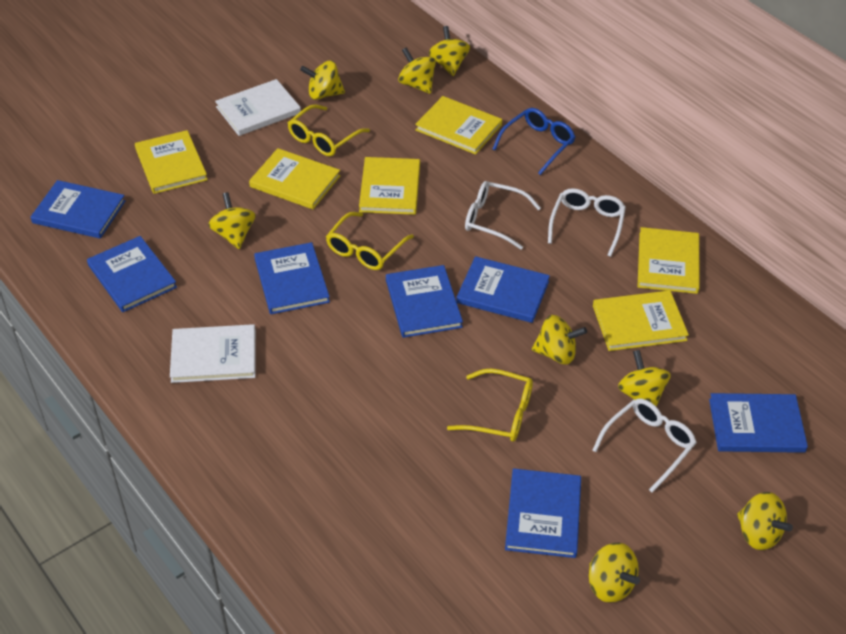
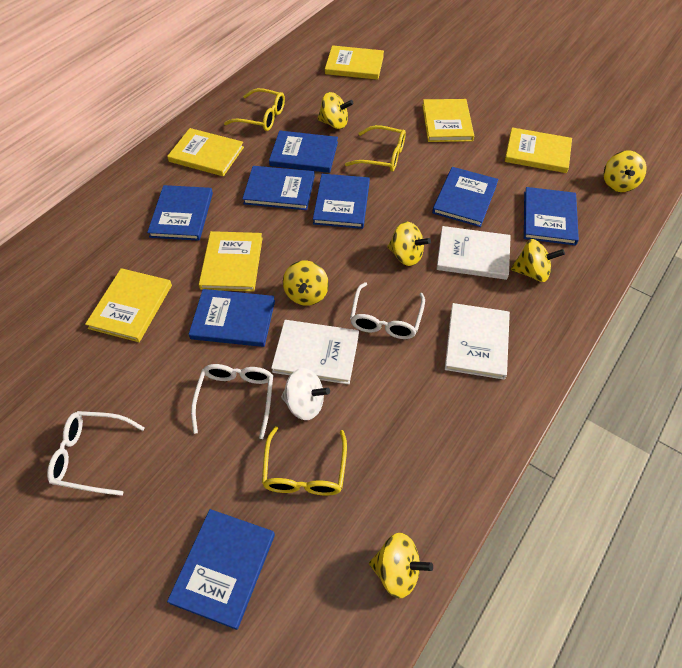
blue book: [31,180,126,239] [87,236,177,312] [254,242,330,314] [386,265,463,338] [456,256,550,323] [505,468,581,558] [709,393,808,453] = 7 -> [147,185,213,241] [167,509,275,630] [189,289,275,347] [242,166,315,210] [269,130,338,173] [313,174,370,229] [432,167,498,227] [524,187,579,246] = 8
blue glasses: [493,108,575,175] = 1 -> none = 0
white book: [170,324,256,383] [215,79,301,136] = 2 -> [271,320,359,384] [437,226,511,280] [445,303,510,379] = 3
white spinning top: none = 0 -> [281,368,330,420] = 1
yellow spinning top: [208,192,256,249] [300,61,345,100] [398,47,436,94] [429,26,470,76] [532,315,587,365] [589,543,640,603] [618,350,671,407] [737,492,793,550] = 8 -> [283,261,329,306] [317,92,354,129] [369,533,433,598] [387,222,431,266] [511,239,565,282] [604,151,647,192] = 6

